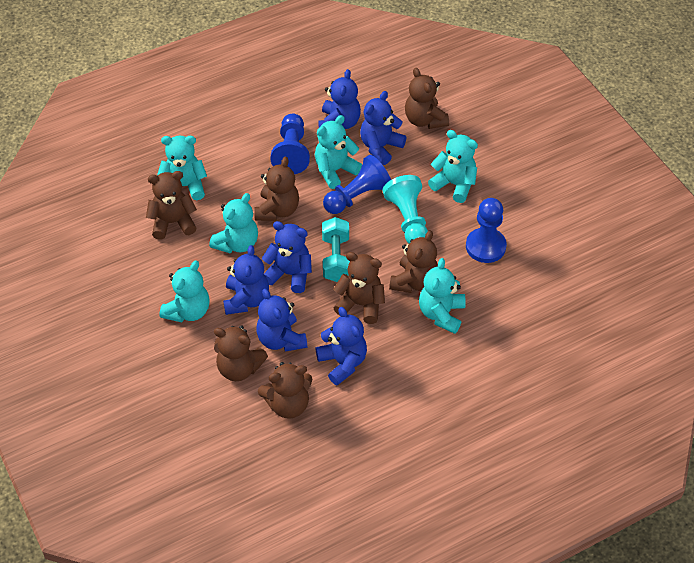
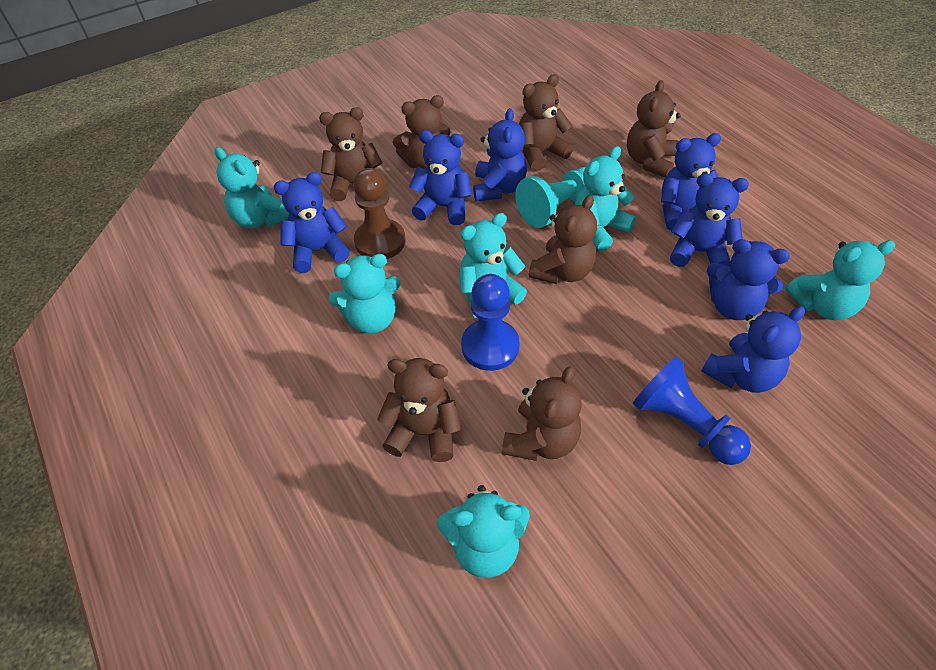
blue pawn: [271,114,310,174] [323,155,391,214] [466,198,507,263] = 3 -> [461,274,519,371] [633,357,751,465] = 2
blue teddy bear: [223,245,269,315] [256,289,307,352] [262,221,312,293] [315,307,367,386] [318,69,361,129] [360,91,407,165] = 6 -> [274,172,350,273] [409,130,472,225] [473,108,527,202] [661,133,721,231] [670,173,749,268] [701,306,805,393] [707,239,790,320] = 7
brown pawn: none = 0 -> [353,168,406,259] = 1
turquoise dumbbell: [322,217,350,282] = 1 -> none = 0

